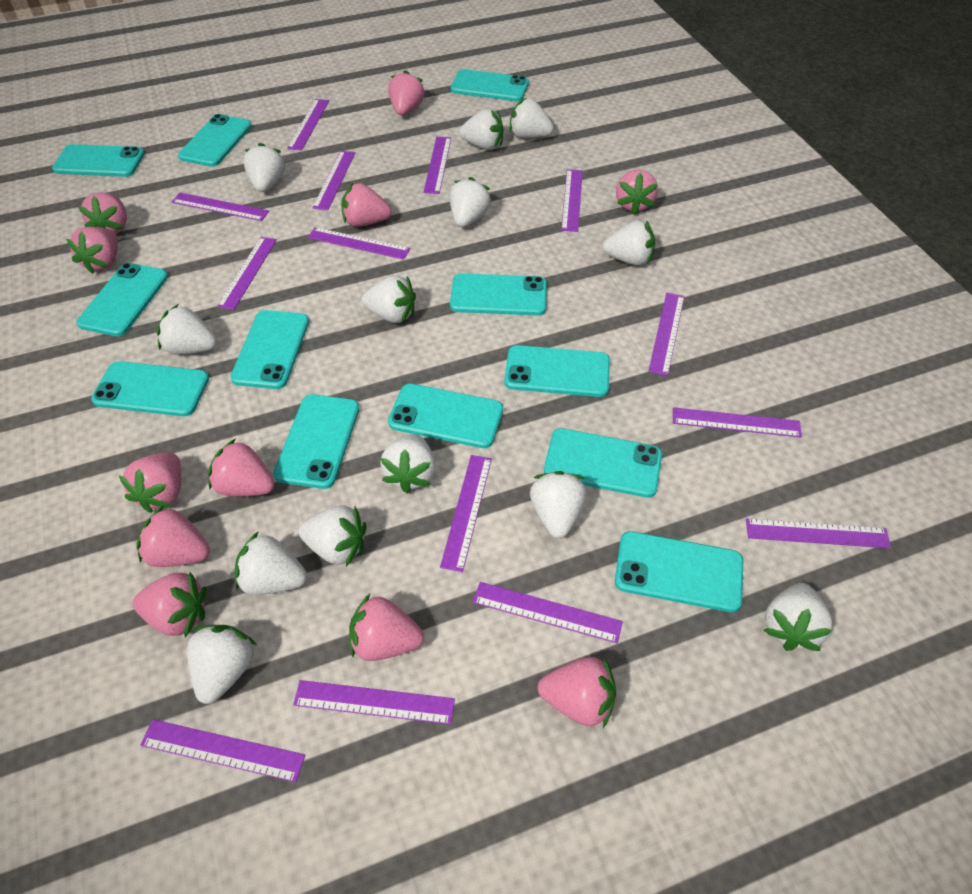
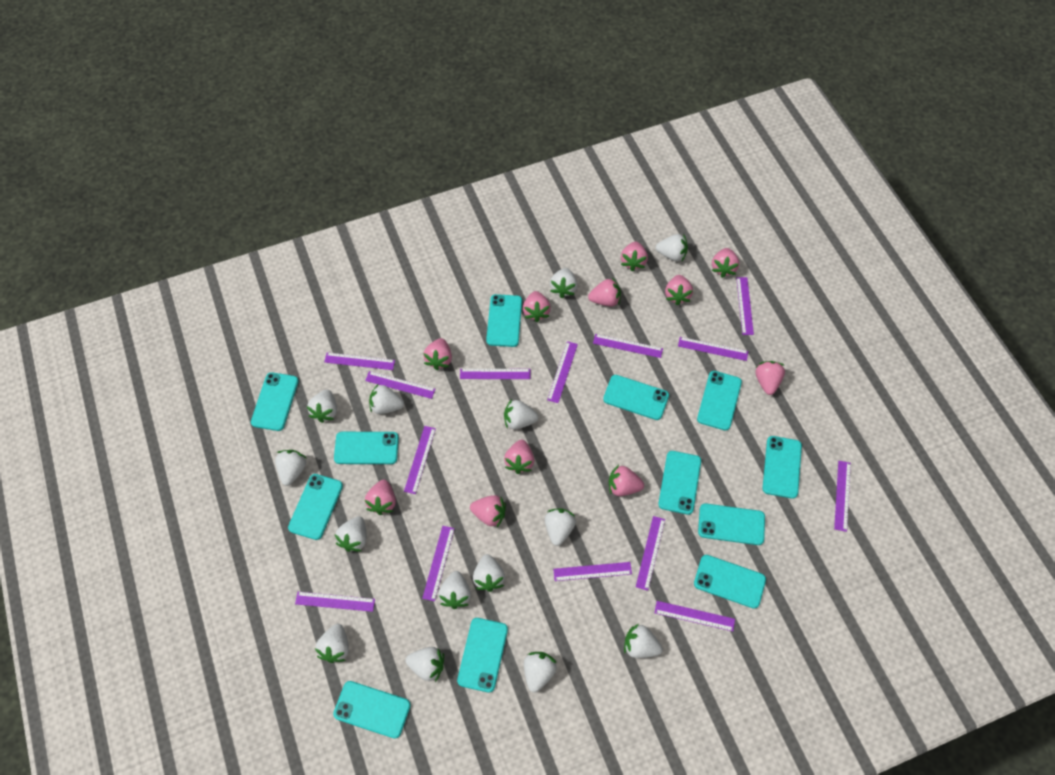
white strawberry: [157,305,217,355] [187,625,257,704] [235,531,307,595] [243,143,285,192] [298,505,367,567] [362,275,416,323] [380,434,436,493] [450,177,491,227] [459,109,504,150] [510,98,554,138] [530,471,587,538] [602,220,655,266] [764,583,833,651] = 13 -> [275,450,306,486] [307,390,337,423] [315,624,349,663] [335,516,366,552] [369,383,404,414] [405,647,444,682] [438,571,471,609] [473,554,505,592] [504,399,539,429] [524,652,557,692] [545,508,576,546] [550,268,577,298] [624,624,663,658] [656,234,688,261] = 14

